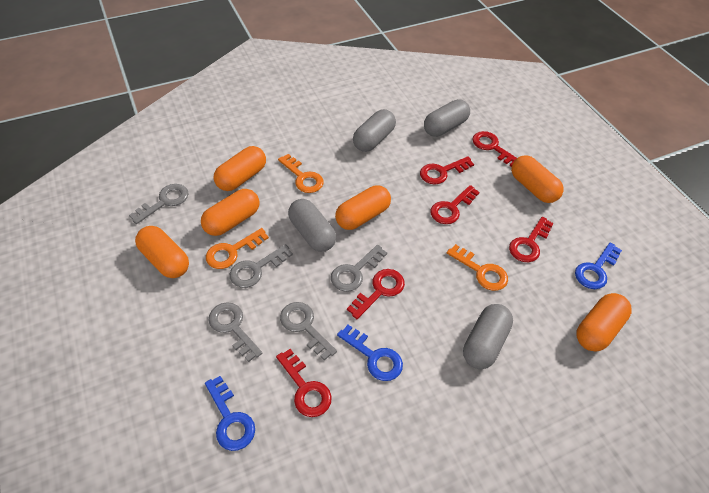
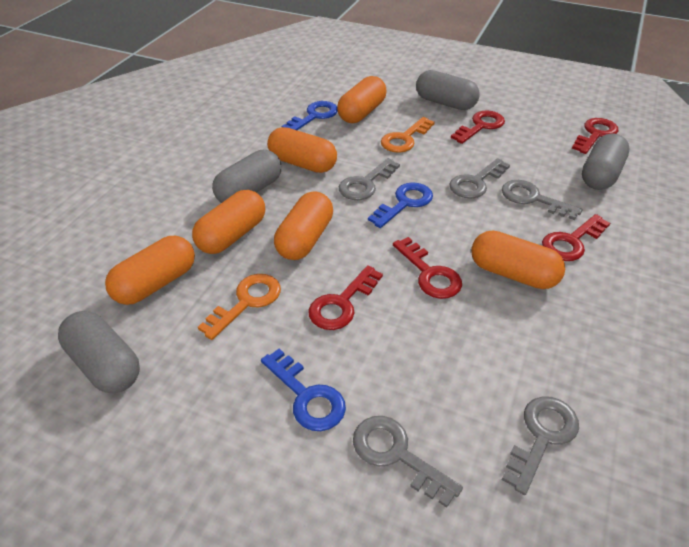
orange key: [206,228,269,269] [278,154,324,193] [447,244,508,291] = 3 -> [198,274,281,340] [381,117,435,153] = 2
red key: [276,349,332,417] [347,269,405,319] [420,156,474,184] [430,185,479,224] [472,131,517,167] [509,217,554,262] = 6 -> [308,265,383,330] [393,237,462,299] [451,110,505,144] [542,214,610,261] [572,118,618,154] = 5

